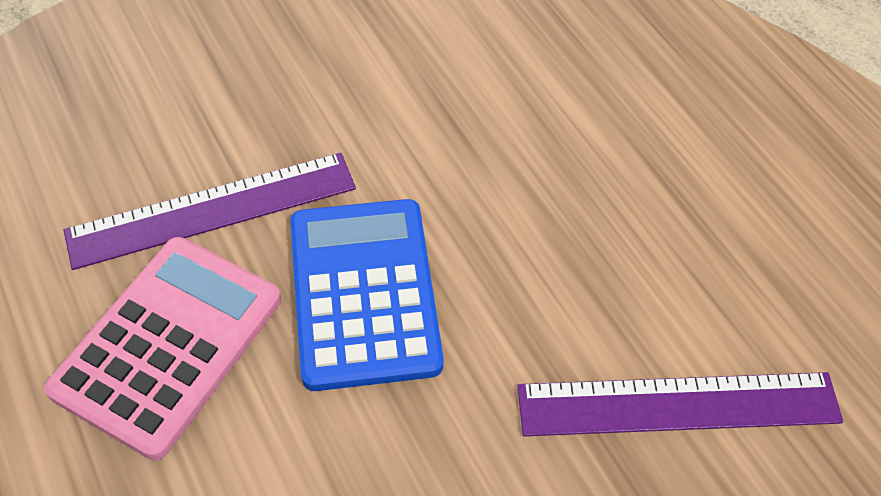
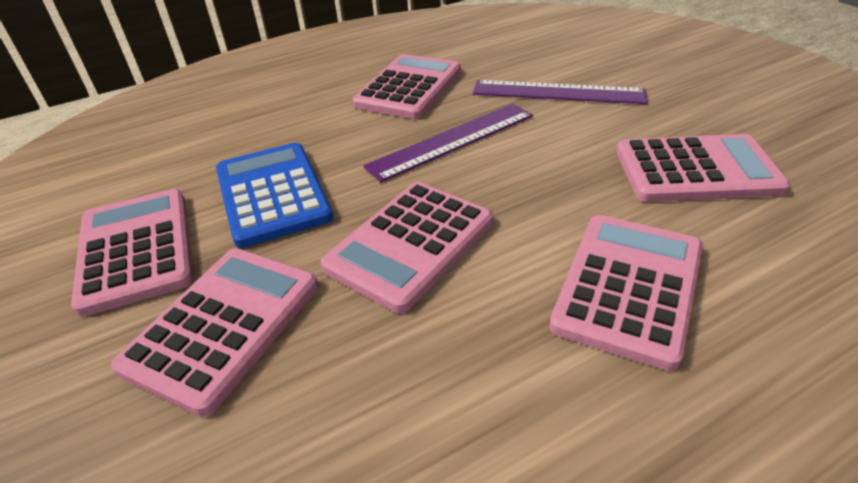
pink calculator: [44,237,281,460] = 1 -> [71,189,193,317] [111,248,318,417] [320,182,493,313] [352,54,461,119] [549,215,703,371] [616,134,790,202] = 6

